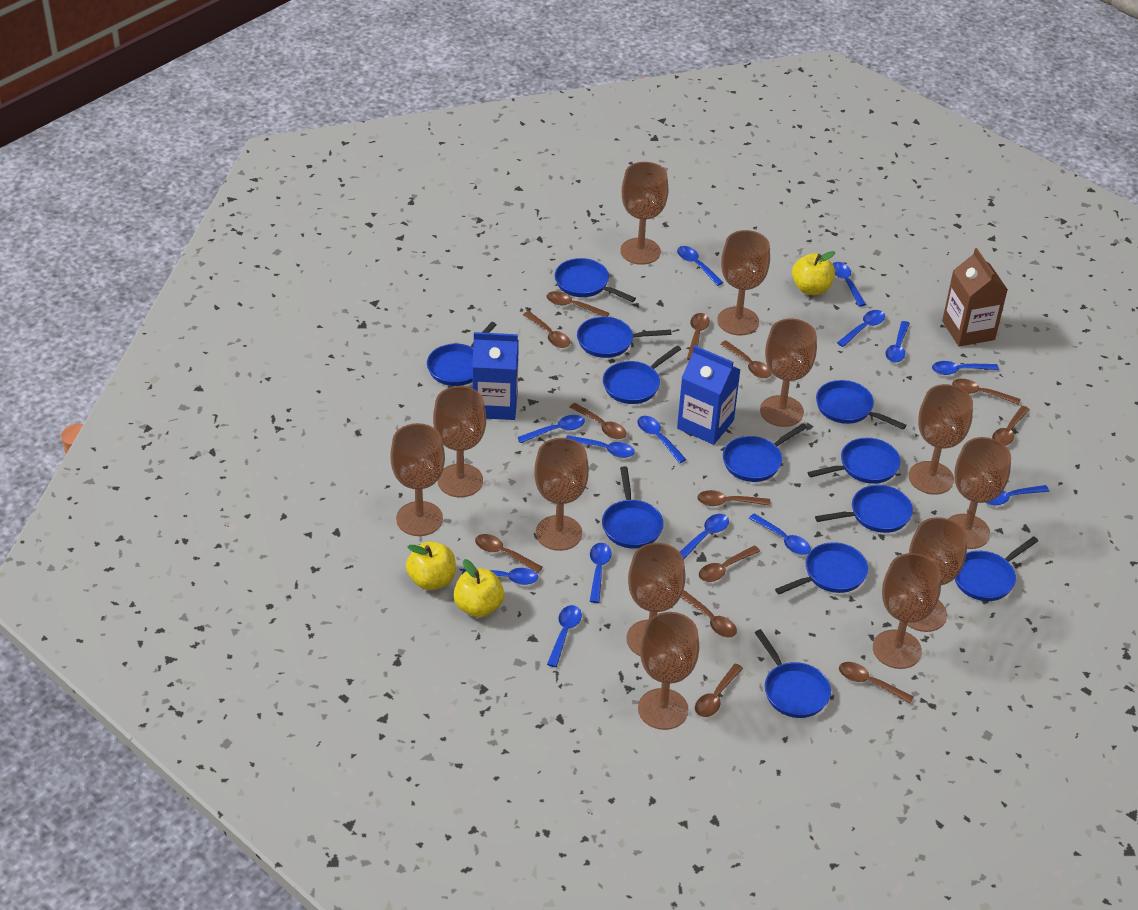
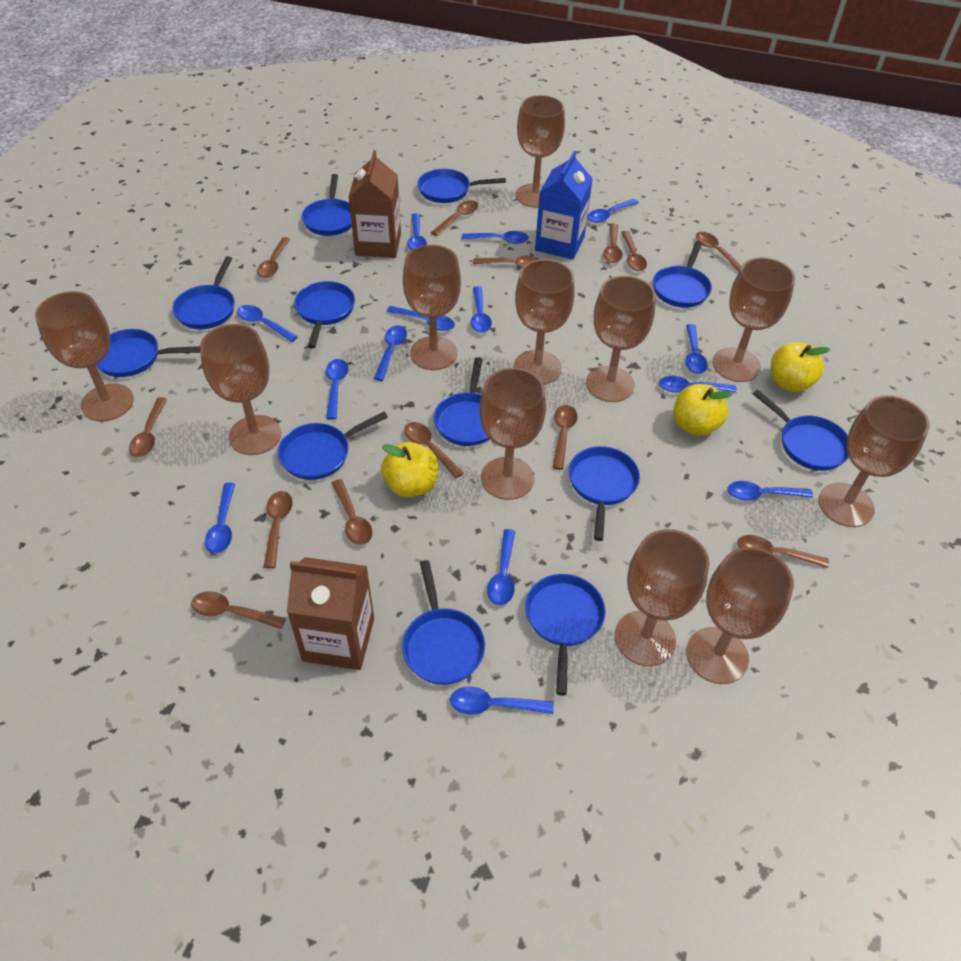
blue carton: [472,332,519,420] [677,346,741,445] = 2 -> [535,151,593,260] = 1
brown carton: [942,248,1008,347] = 1 -> [287,557,374,670] [349,150,401,258] = 2
brown goblet: [390,423,445,536] [433,386,486,497] [534,438,589,551] [620,162,669,265] [627,543,686,656] [638,612,699,730] [717,230,770,335] [760,319,817,427] [873,553,941,669] [907,517,967,632] [909,384,973,495] [948,437,1011,549] = 12 -> [35,291,134,422] [200,324,281,455] [403,245,461,370] [480,368,546,500] [514,259,575,385] [516,95,565,208] [586,275,656,402] [615,529,709,666] [686,547,794,684] [712,257,795,382] [818,395,930,527] = 11

